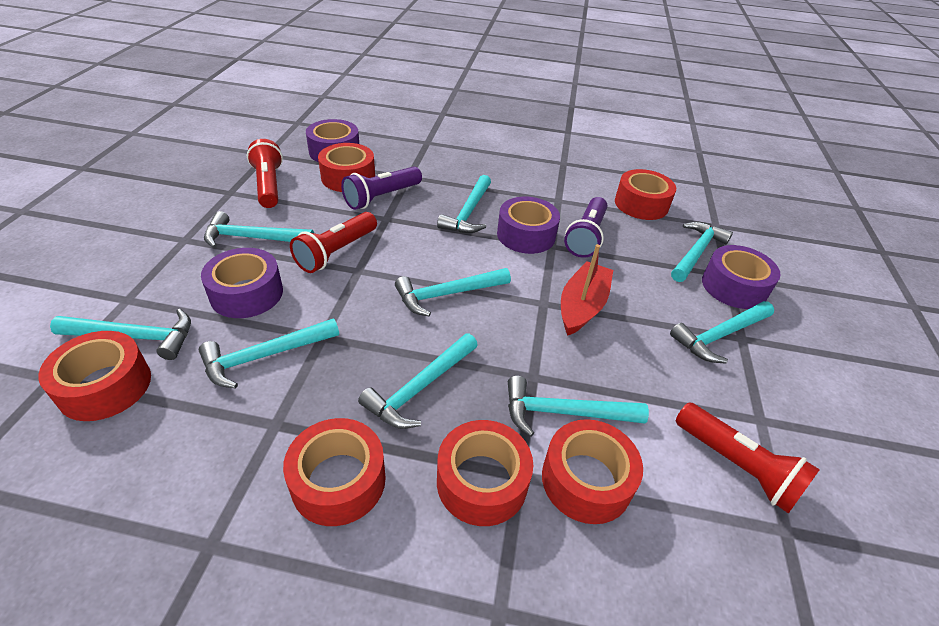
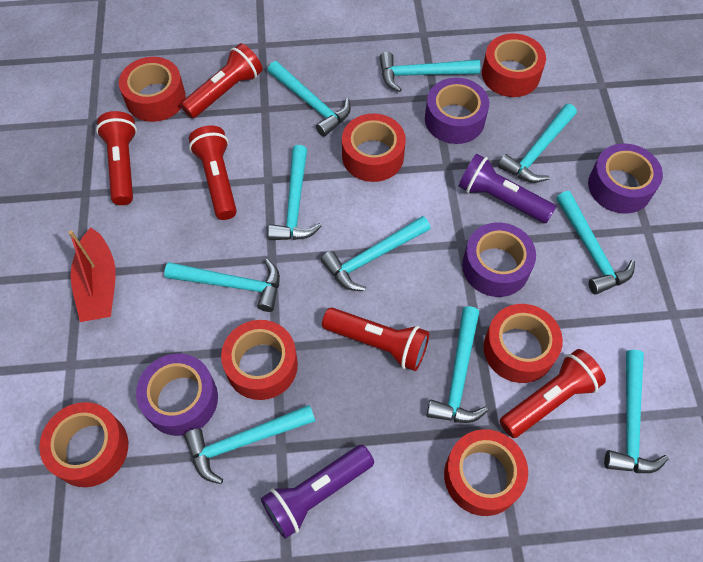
red flashlight: [247,139,283,208] [290,212,377,273] [676,402,820,514] = 3 -> [96,111,137,205] [181,43,263,118] [189,126,237,220] [322,308,429,371] [500,349,606,438] = 5
red tape: [38,331,151,421] [283,418,386,526] [318,143,375,192] [437,420,533,526] [542,419,643,524] [615,169,676,220] = 6 -> [39,402,128,487] [119,57,186,122] [221,320,298,400] [342,114,406,182] [444,429,528,516] [482,33,546,97] [483,304,563,383] = 7
turquoise hammer: [50,309,191,360] [199,318,339,388] [204,211,314,248] [358,333,478,429] [395,268,511,316] [437,175,491,233] [508,376,649,436] [670,301,774,364] [671,222,733,282] = 9 -> [164,259,280,312] [184,405,315,484] [268,61,351,137] [268,145,322,240] [321,216,431,291] [379,52,481,92] [427,306,488,423] [498,104,577,183] [556,191,635,295] [604,350,669,473] = 10

